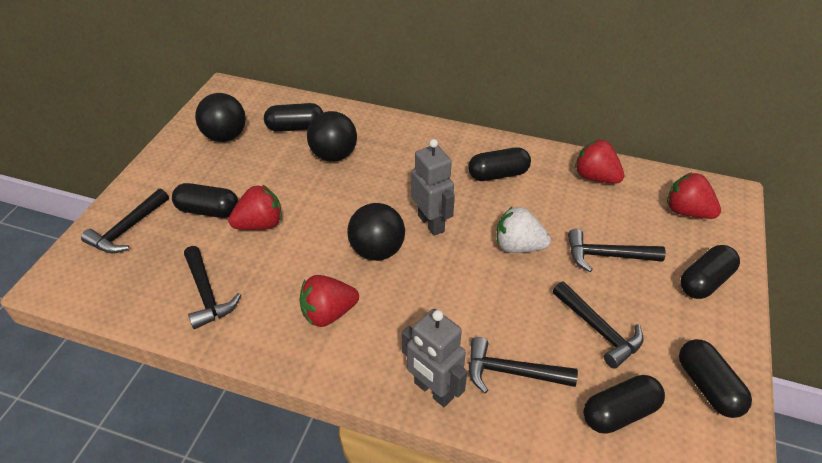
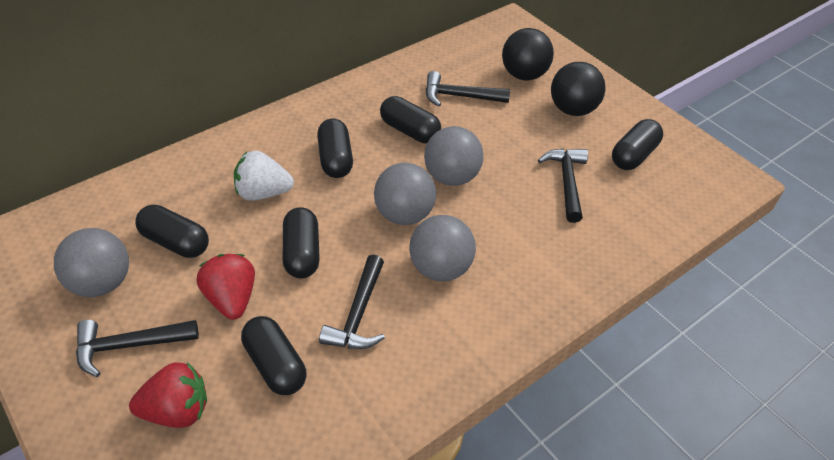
black ball: [195,93,246,142] [307,111,357,162] [347,203,405,261] = 3 -> [502,28,554,81] [551,62,606,116] = 2
black hammer: [81,188,169,254] [184,246,241,329] [469,337,578,393] [553,282,643,369] [568,229,666,272] = 5 -> [76,320,199,377] [319,255,385,349] [426,71,510,106] [538,148,588,223] = 4
grey ball: none = 0 -> [54,228,129,297] [374,163,436,225] [409,215,476,281] [424,126,484,186] = 4
grey robot: [402,309,467,407] [411,139,455,236] = 2 -> none = 0
red strawberry: [228,185,282,230] [299,275,359,327] [575,139,625,184] [667,172,721,219] = 4 -> [129,362,207,428] [197,254,255,320] = 2

